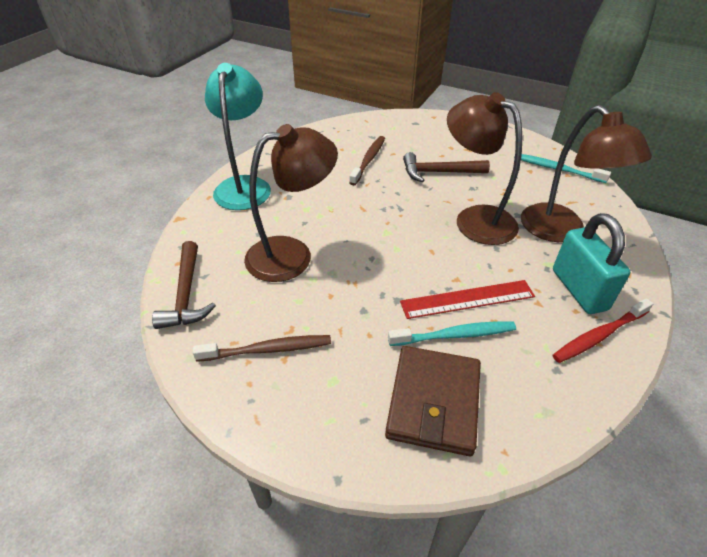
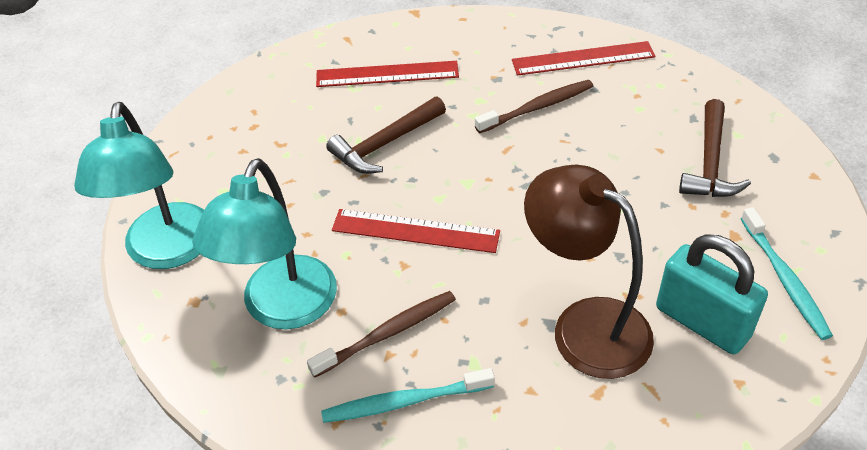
brown lamp: [244,124,338,282] [447,92,522,245] [521,105,652,242] = 3 -> [524,164,654,379] = 1
brown wallet: [385,346,481,456] = 1 -> none = 0
red ruler: [400,280,535,319] = 1 -> [316,61,459,87] [332,209,500,253] [512,41,655,76] = 3
red toothbrush: [553,298,653,363] = 1 -> none = 0
turquoise lamp: [205,63,271,210] = 1 -> [74,102,204,269] [192,158,337,329] = 2

